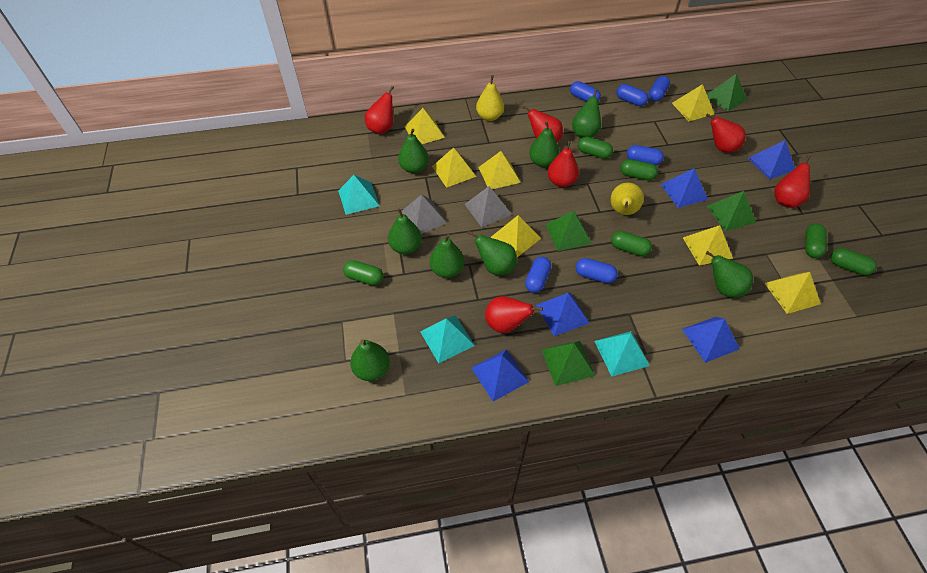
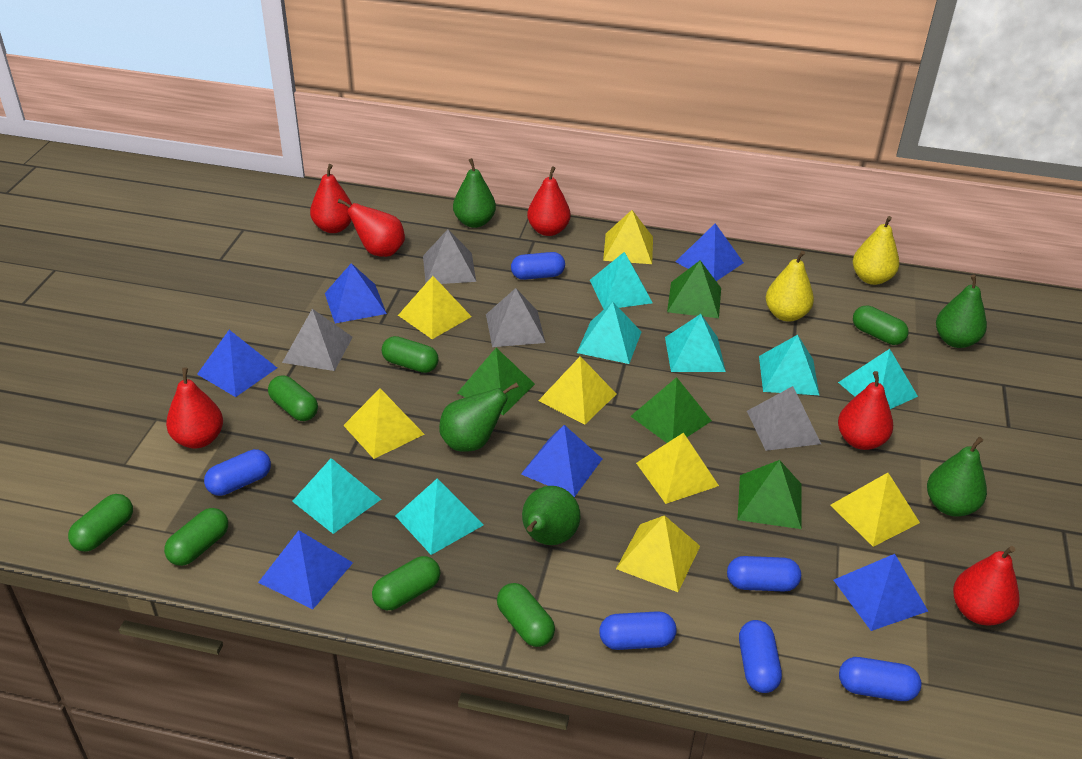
blue pyramid: [471,349,529,402] [536,293,589,336] [660,168,708,208] [682,317,740,363] [748,140,795,179] = 5 -> [197,330,277,397] [258,530,353,609] [325,263,387,323] [521,425,602,497] [675,223,744,281] [834,554,928,631] = 6
green capsule: [343,260,383,286] [578,137,613,159] [611,231,652,256] [620,159,658,180] [805,224,827,258] [830,248,877,275] = 6 -> [68,494,133,552] [164,508,228,566] [268,376,318,421] [372,556,440,610] [382,336,438,373] [497,583,555,647] [853,306,909,345] = 7
green pear: [350,339,390,381] [388,208,422,254] [398,129,429,173] [430,234,464,278] [468,231,517,275] [529,122,560,167] [572,89,601,138] [706,251,753,297] = 8 -> [439,382,519,452] [453,158,496,228] [522,486,580,545] [927,437,987,517] [936,274,987,348] = 5
grey pyramid: [401,194,447,234] [465,186,512,227] = 2 -> [282,309,353,371] [423,229,476,284] [486,288,545,347] [747,386,821,451] = 4
turquoise pyramid: [338,175,380,215] [420,315,475,363] [595,331,650,377] = 3 -> [292,458,381,534] [395,478,484,555] [577,302,641,364] [590,252,653,309] [665,314,726,372] [759,335,819,395] [838,349,918,409] = 7

